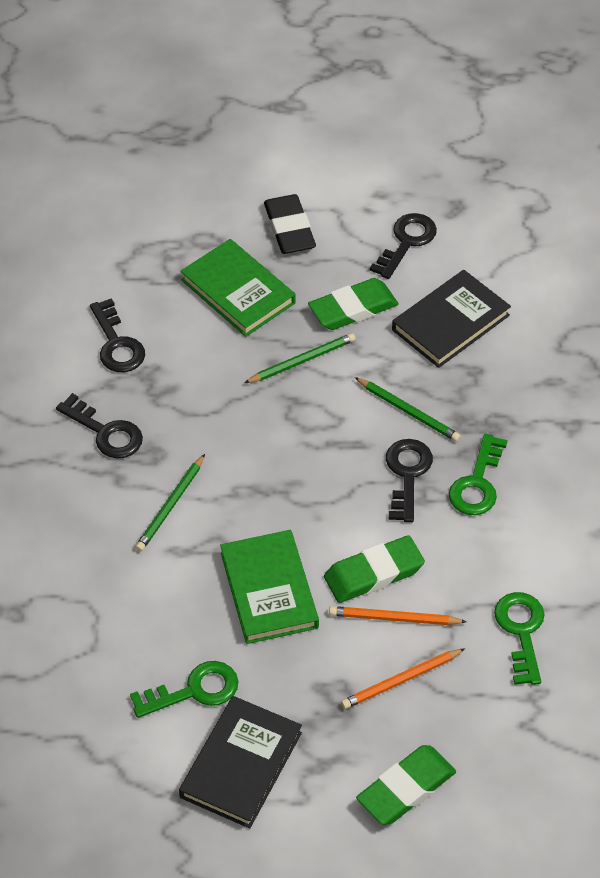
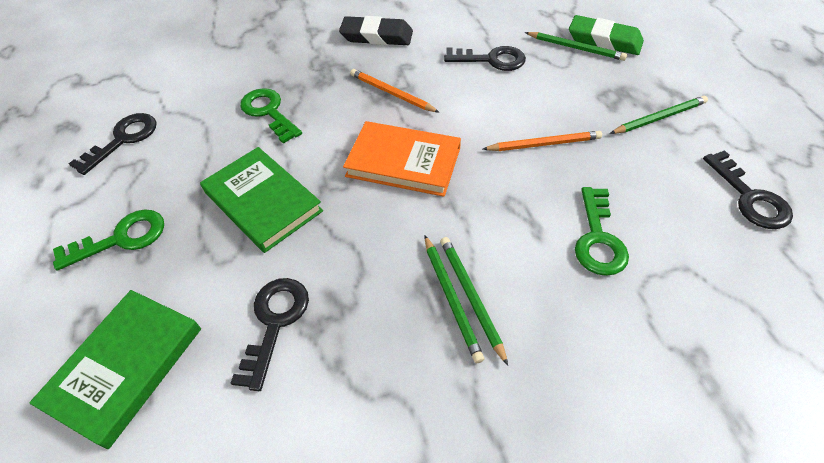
black book: [179,696,302,828] [392,270,511,368] = 2 -> none = 0
green eraser: [308,278,398,330] [324,535,425,603] [356,745,456,825] = 3 -> [569,15,644,55] = 1
green pencil: [135,454,205,552] [244,333,356,383] [355,377,461,442] = 3 -> [425,236,484,363] [440,237,508,366] [525,32,627,61] [610,96,708,134] = 4
orange book: none = 0 -> [343,121,461,197] = 1

